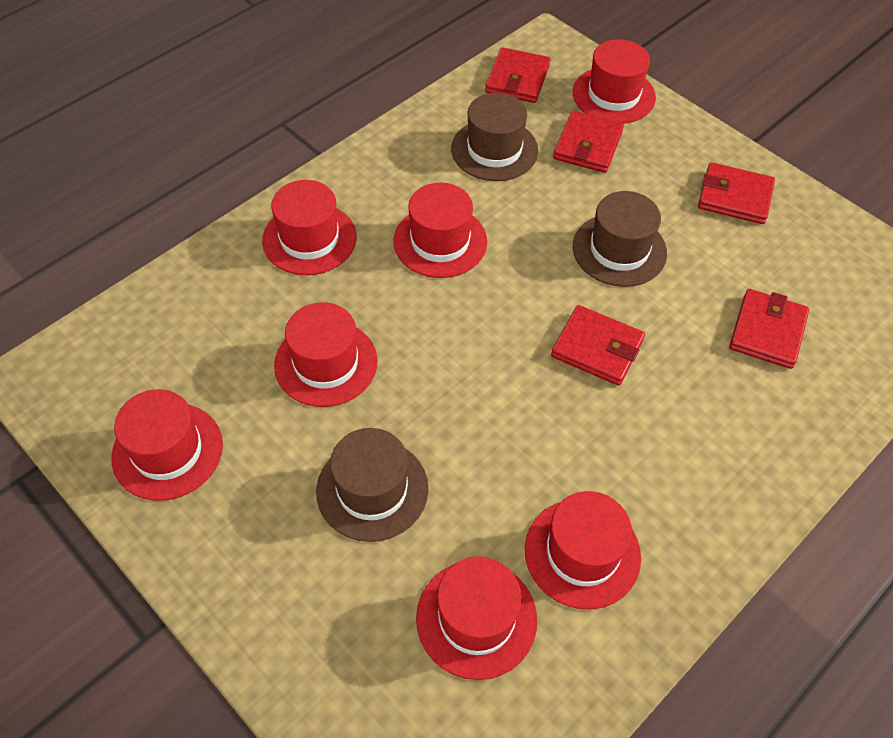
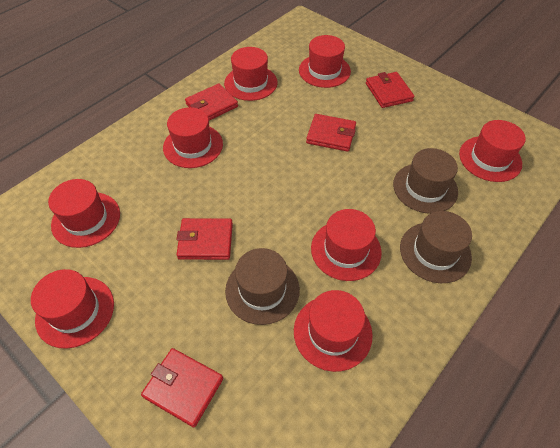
red hat: [111,389,223,501] [262,180,357,275] [274,302,378,407] [393,183,487,278] [416,557,537,680] [525,491,641,609] [573,39,656,123] = 7 -> [31,269,114,349] [48,179,120,248] [163,107,223,168] [224,47,278,101] [294,290,373,372] [299,35,351,88] [311,209,382,281] [459,120,526,182] = 8

